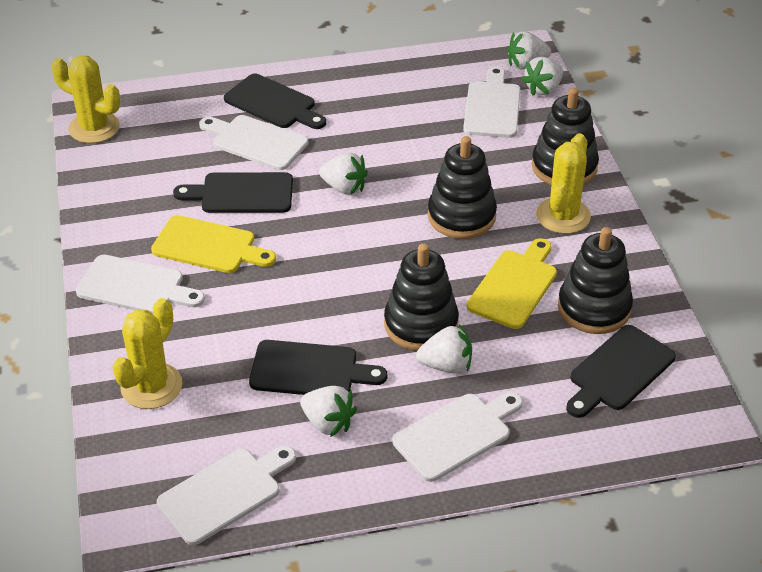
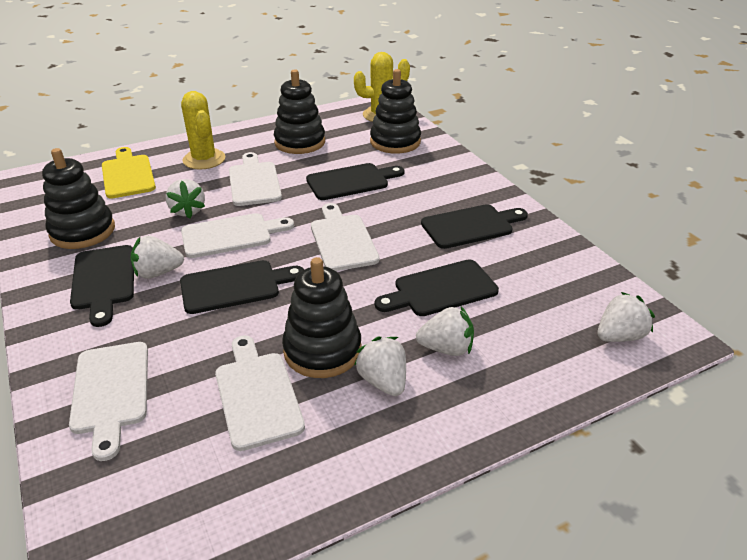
black cutting board: [173,172,293,213] [224,74,326,129] [249,340,387,395] [566,325,676,418] = 4 -> [70,245,134,327] [180,260,304,314] [306,163,405,200] [375,259,499,316] [421,204,528,249] = 5
yellow cactus: [51,56,120,143] [112,298,182,409] [536,133,591,234] = 3 -> [181,91,225,170] [354,52,410,122] = 2
yellow cutting board: [151,215,276,273] [467,238,557,329] = 2 -> [102,147,156,199] = 1

